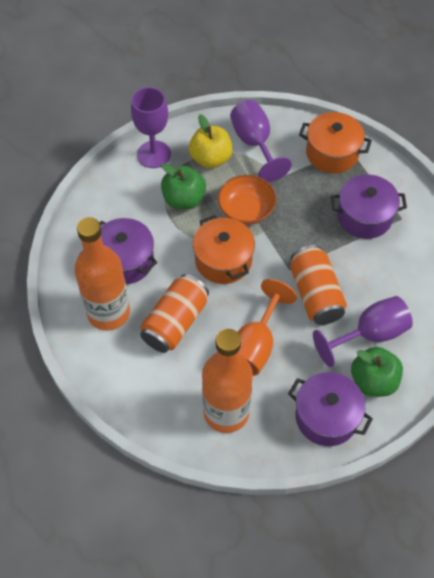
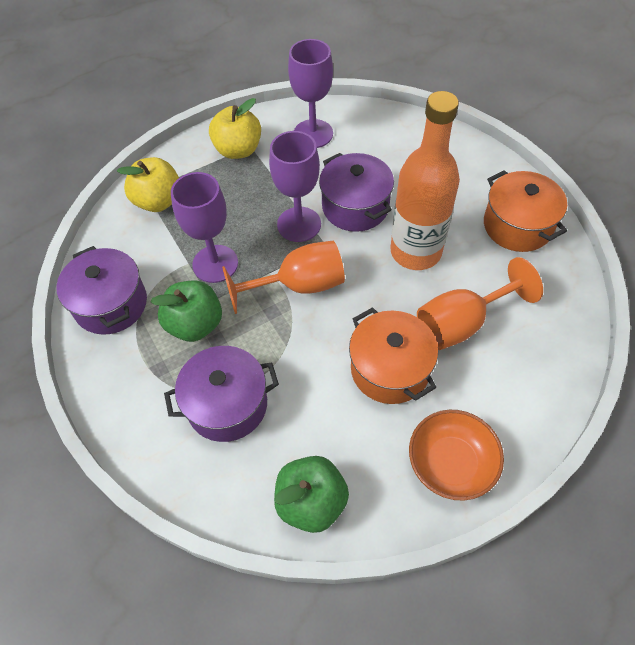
orange bottle: [74,217,130,331] [202,329,253,433] = 2 -> [390,91,460,270] = 1
orange can: [140,274,209,353] [290,245,347,325] = 2 -> none = 0
orange goblet: [238,279,297,376] = 1 -> [222,241,345,314] [417,257,543,350] = 2
yellow apple: [189,114,233,168] = 1 -> [117,157,179,212] [209,98,261,159] = 2

